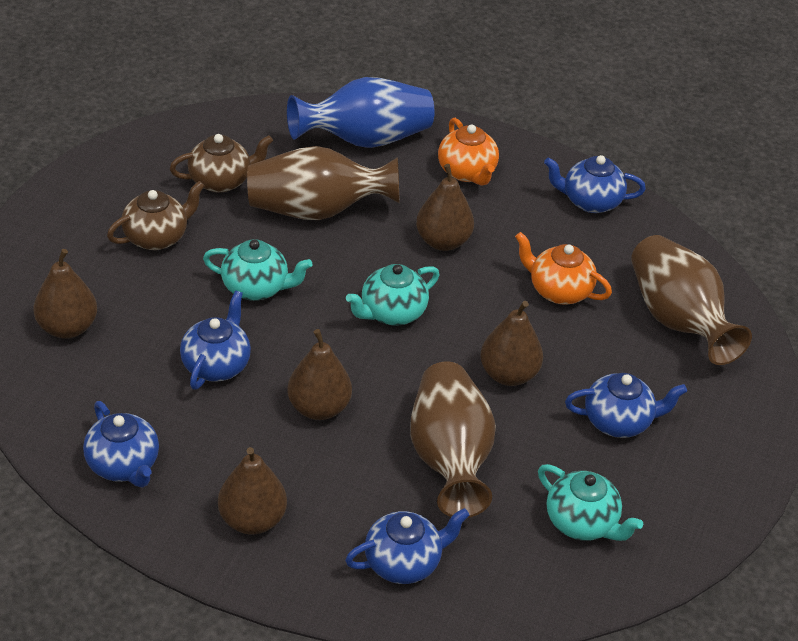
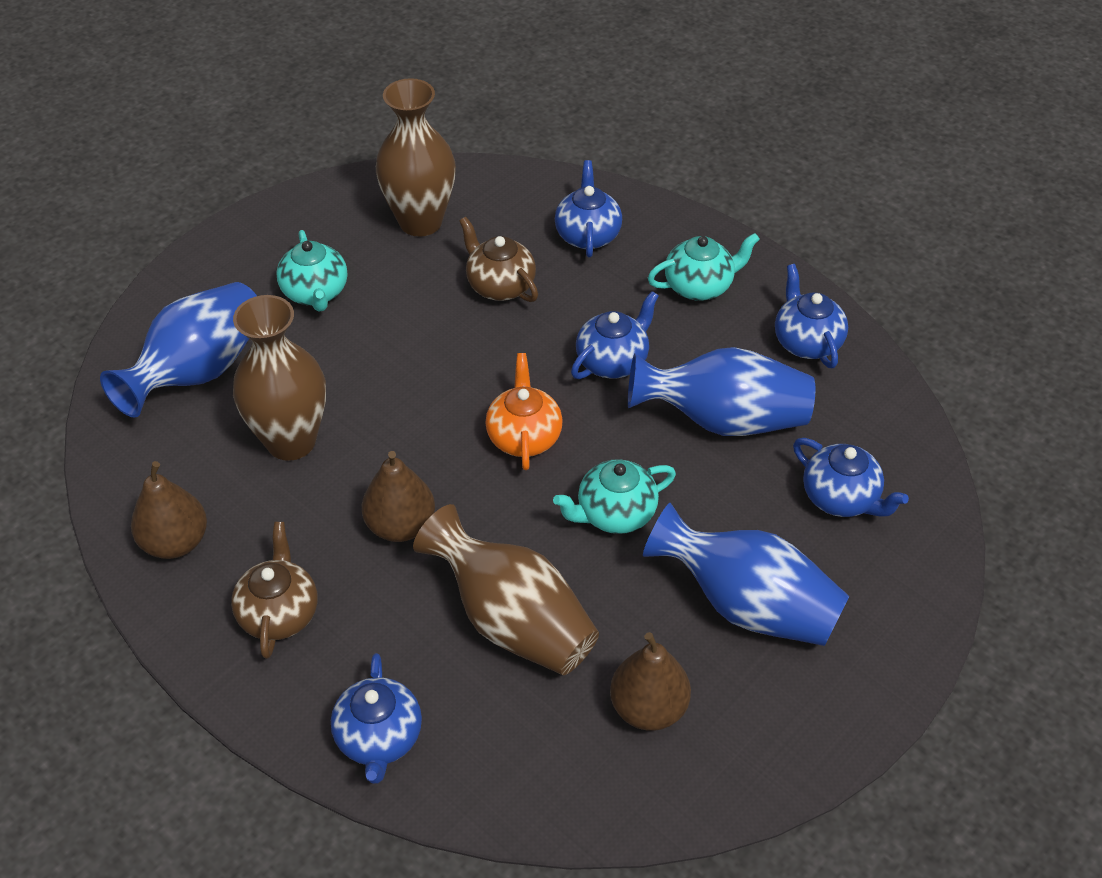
blue vase: [287,77,435,148] = 1 -> [100,282,257,418] [628,347,815,436] [643,503,850,646] = 3
brown pear: [34,249,97,339] [218,447,287,535] [287,329,352,420] [416,164,474,251] [480,301,543,386] = 5 -> [131,461,207,559] [362,451,435,542] [610,632,691,731] = 3
orange teapot: [438,118,499,186] [515,232,612,305] = 2 -> [485,353,563,470] = 1

